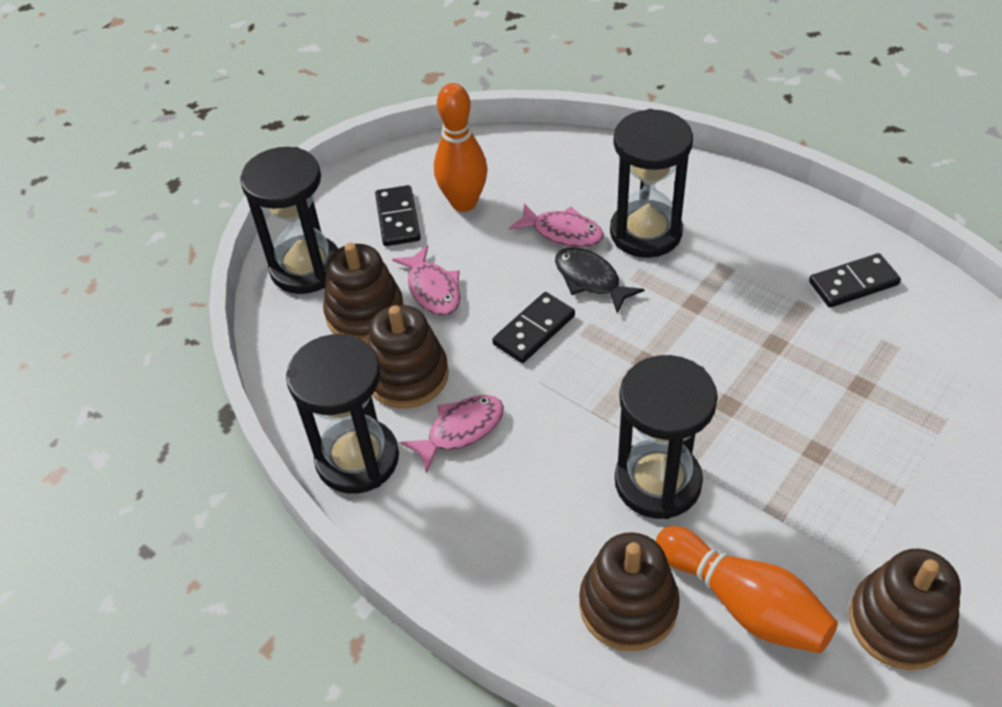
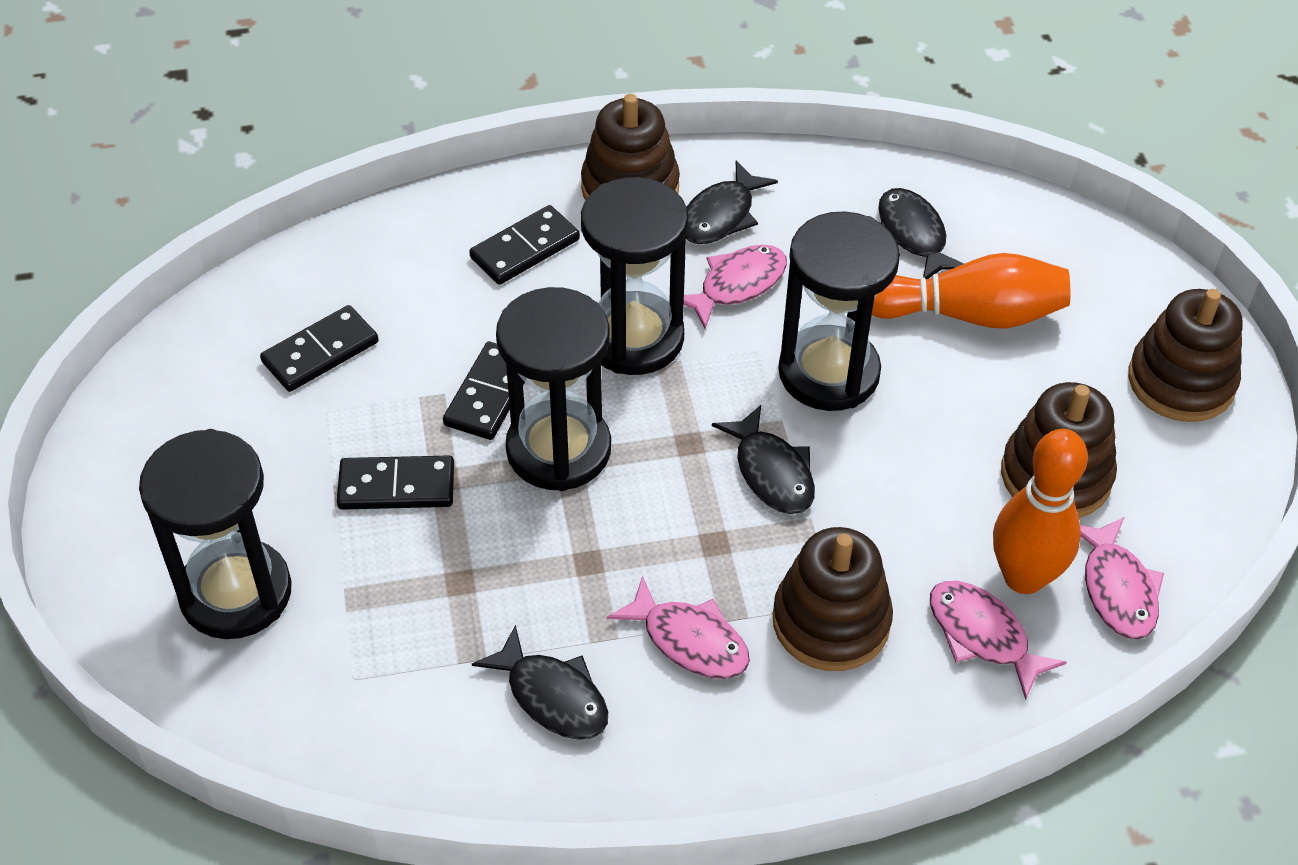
black domino: [375,185,421,246] [492,292,575,363] [809,253,901,308] = 3 -> [260,305,379,392] [337,456,454,510] [443,342,525,440] [469,205,580,285] = 4
black fish: [555,247,645,313] = 1 -> [472,625,608,740] [686,160,778,244] [712,405,815,514] [878,188,964,279] = 4
pink fish: [392,245,460,316] [401,395,504,473] [509,203,604,248] = 3 -> [607,576,750,679] [684,245,787,329] [930,581,1067,700] [1080,517,1164,639] = 4

